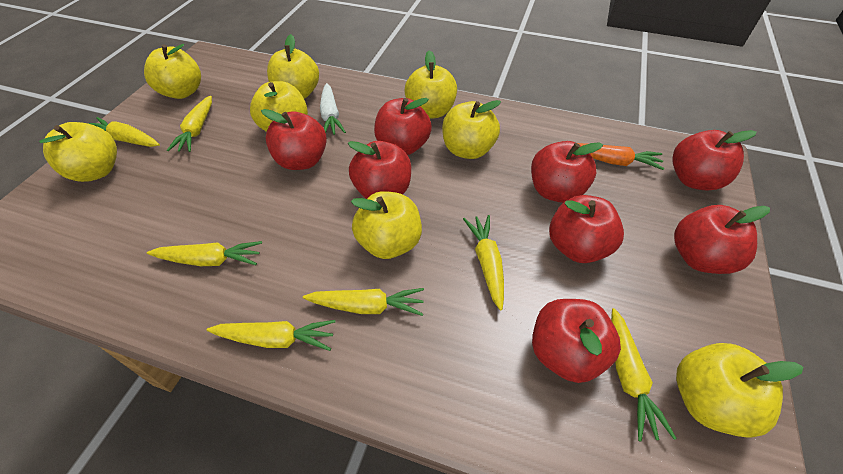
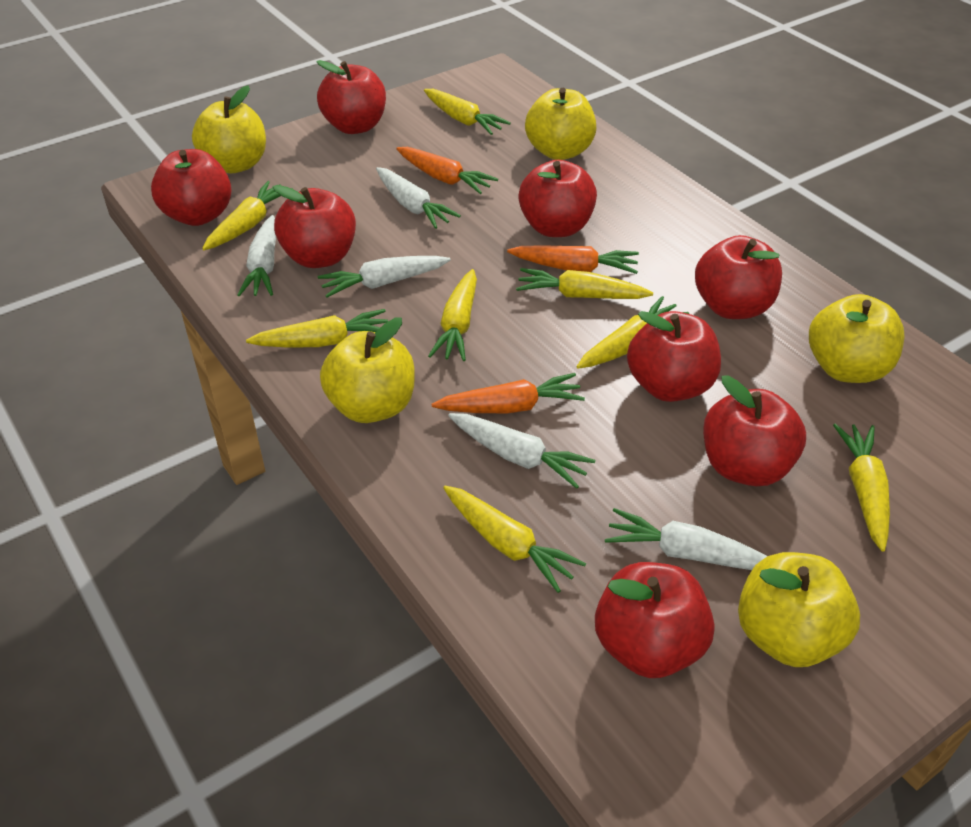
orange carrot: [578,143,664,170] = 1 -> [396,147,498,194] [431,373,585,414] [507,246,639,274] = 3
white carrot: [320,83,346,135] = 1 -> [237,215,276,296] [318,256,451,298] [376,167,461,229] [448,413,595,489] [605,508,767,570] = 5
yellow apple: [39,122,117,182] [144,44,201,99] [250,81,308,132] [267,34,319,99] [351,191,422,259] [404,50,457,119] [442,100,501,159] [676,343,803,437] = 8 -> [192,85,266,173] [320,317,415,423] [525,88,596,160] [738,552,860,667] [809,294,904,383] = 5
yellow carrot: [88,117,160,147] [147,241,262,266] [167,96,212,152] [207,320,335,351] [303,288,424,316] [463,215,504,311] [611,308,677,442] = 7 -> [202,181,293,250] [246,309,388,348] [424,89,511,135] [428,269,477,361] [443,486,586,593] [516,268,653,299] [576,296,689,369] [833,423,890,552] = 8

